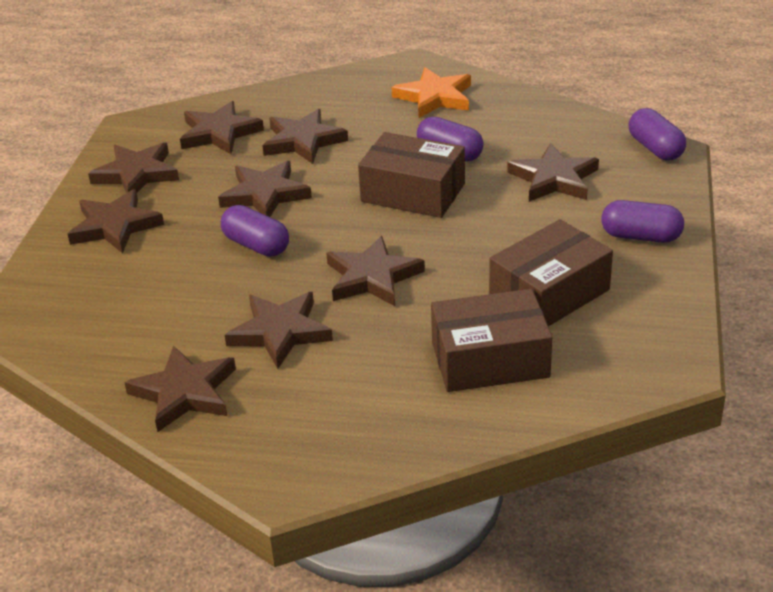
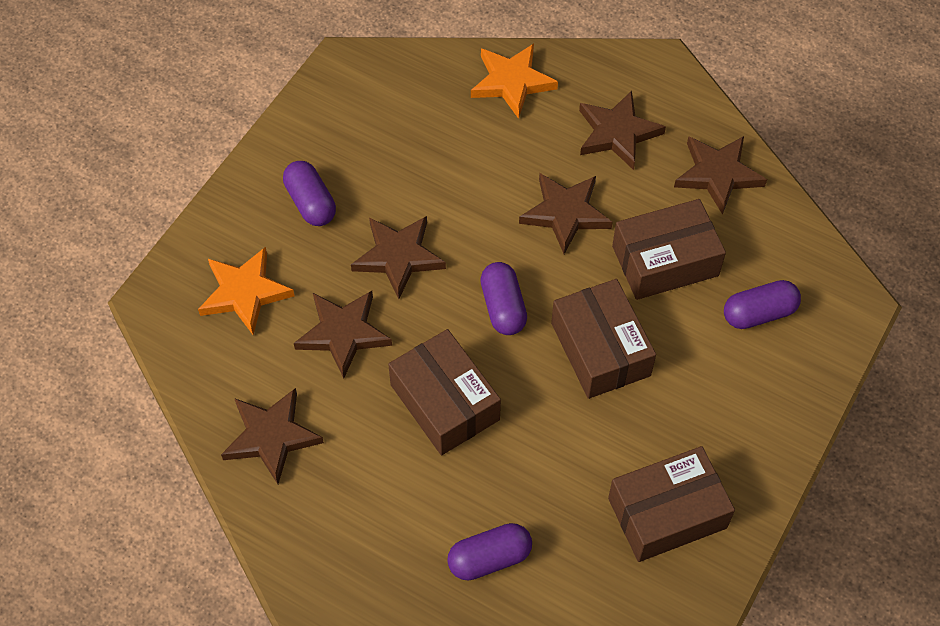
brown box: [358,132,465,218] [431,289,552,392] [489,219,613,326] = 3 -> [388,329,501,455] [551,279,656,399] [608,446,735,562] [612,199,726,300] = 4
brown star: [68,189,164,254] [88,142,179,193] [124,345,236,432] [180,101,264,154] [218,160,312,217] [225,292,333,369] [262,109,348,164] [326,236,425,306] [507,143,599,202] = 9 -> [221,388,324,484] [294,291,392,379] [351,216,446,299] [519,173,613,254] [579,91,666,170] [674,136,767,215] = 6
orange star: [392,67,471,118] = 1 -> [198,247,295,335] [471,44,558,119] = 2

